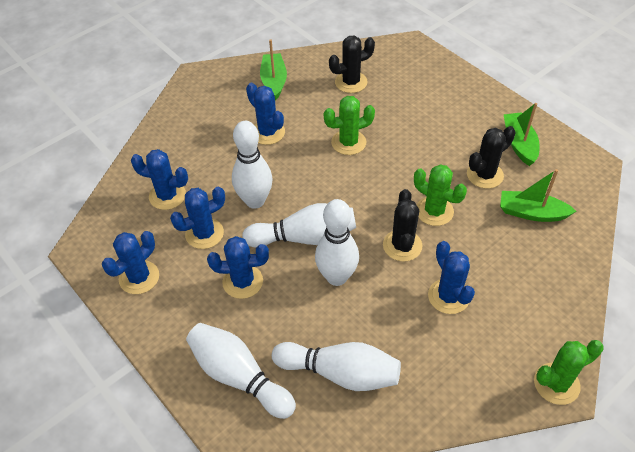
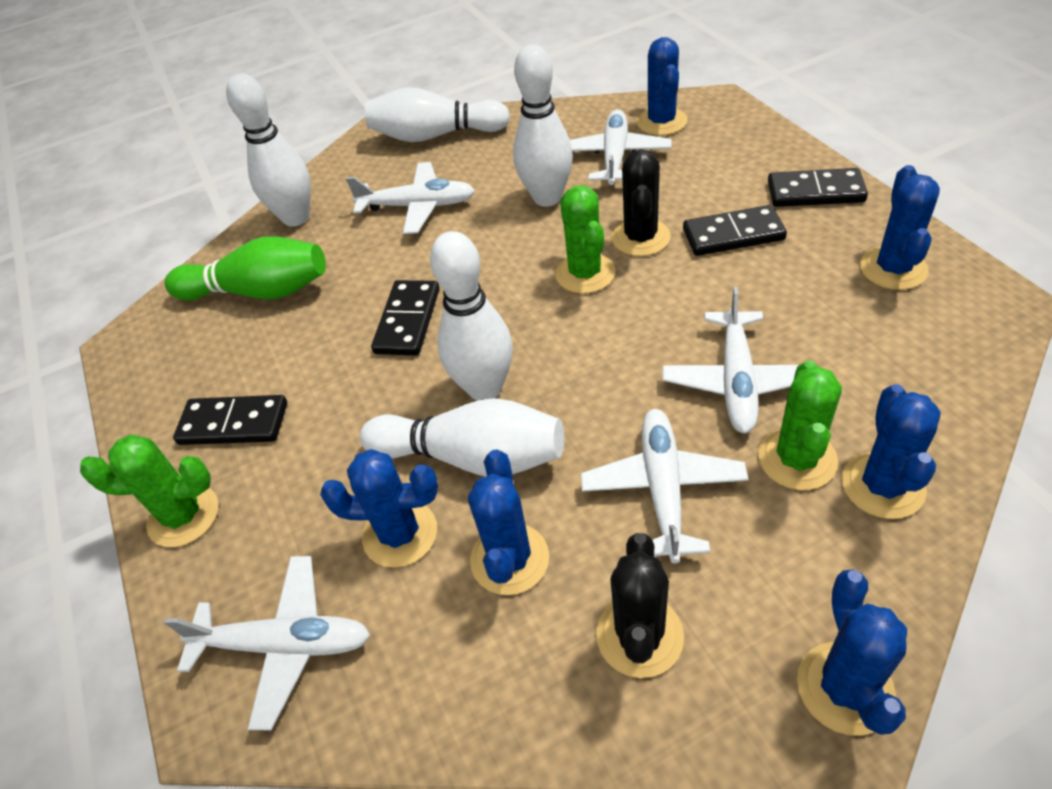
black cactus: [329,36,375,93] [383,189,422,262] [467,126,516,189] = 3 -> [596,533,684,678] [611,149,671,256] = 2
black domino: none = 0 -> [173,395,287,445] [371,280,440,355] [683,205,787,256] [768,168,868,207] = 4
green boat: [260,39,287,100] [500,169,576,222] [504,103,540,166] = 3 -> none = 0
green bowling pin: none = 0 -> [165,237,326,301] = 1
white plane: none = 0 -> [164,556,370,730] [346,162,475,234] [570,109,672,185] [581,409,748,563] [663,286,798,433] = 5

